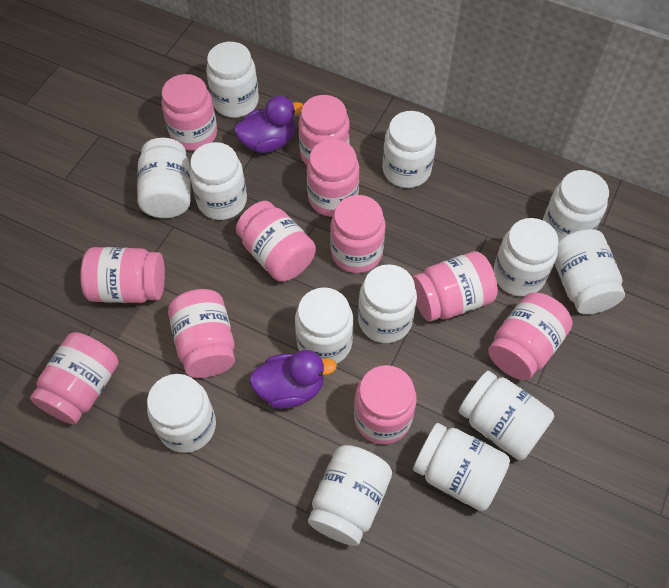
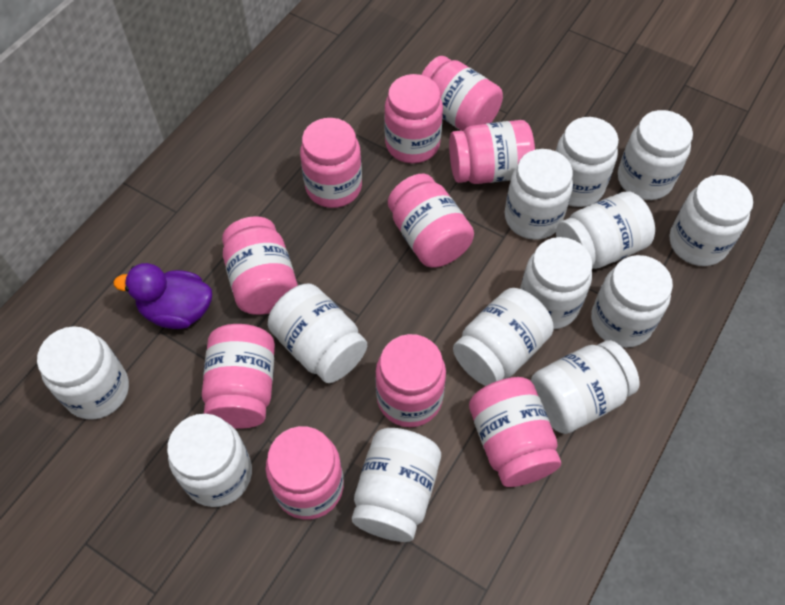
pink jar: [30,332,119,424] [80,247,165,303] [162,74,217,151] [168,289,235,378] [236,201,316,282] [299,95,350,165] [307,139,359,217] [330,195,386,273] [354,365,417,444] [412,251,498,322] [488,293,573,380] = 11 -> [202,324,275,429] [222,216,298,315] [266,426,344,520] [300,118,362,208] [375,334,446,427] [384,74,443,163] [388,174,474,268] [421,56,503,131] [449,120,535,184] [469,377,561,487] = 10
purple duck: [234,96,303,153] [249,350,337,409] = 2 -> [113,263,212,329] = 1

